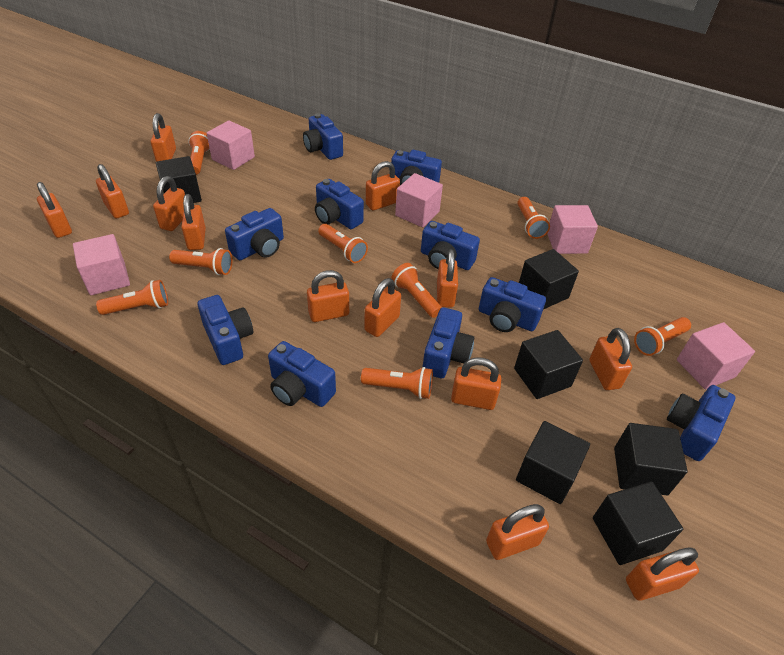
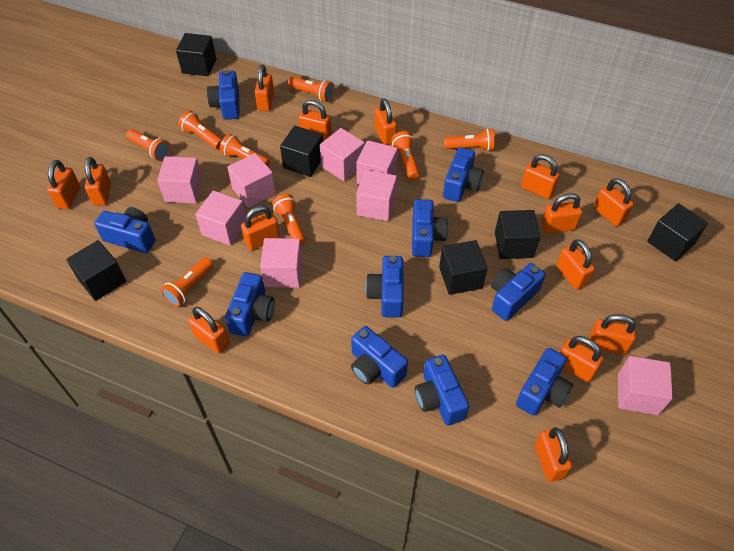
orange padlock: [37,182,72,238] [96,164,129,218] [151,113,176,162] [153,176,185,231] [181,194,206,250] [307,270,349,322] [364,278,401,337] [366,161,400,210] [437,249,458,308] [451,357,501,410] [486,504,549,560] [589,328,632,390] [626,548,699,601] = 13 -> [47,160,80,209] [85,157,111,206] [188,307,230,354] [241,206,280,250] [255,65,274,111] [299,100,332,141] [375,98,397,145] [521,154,560,199] [535,427,572,482] [541,193,582,234] [556,239,595,290] [560,336,603,383] [589,314,636,355] [593,178,634,226] = 14
pink cube: [73,234,130,295] [207,120,255,170] [395,173,443,227] [547,205,598,254] [677,322,755,389] = 5 -> [157,156,203,204] [195,191,246,246] [227,153,276,208] [260,238,303,288] [320,128,365,181] [356,170,397,221] [357,140,398,185] [618,356,673,415] = 8

